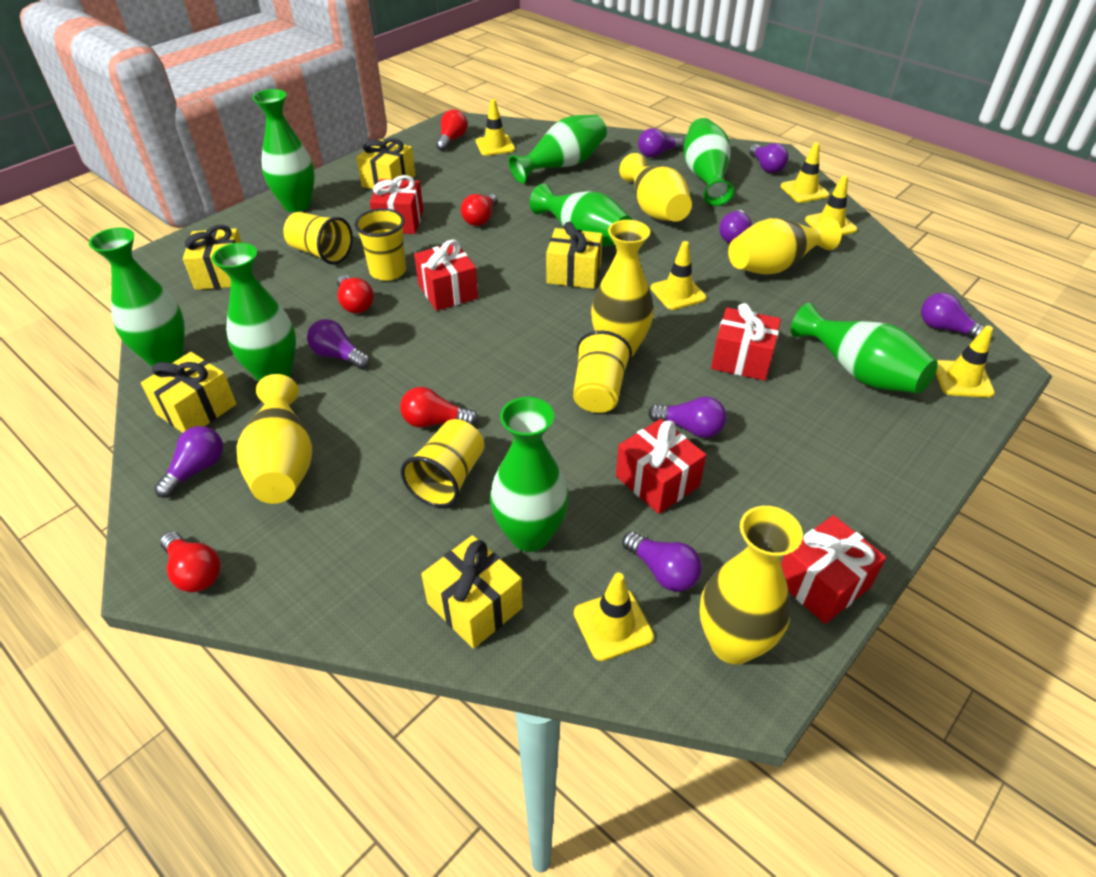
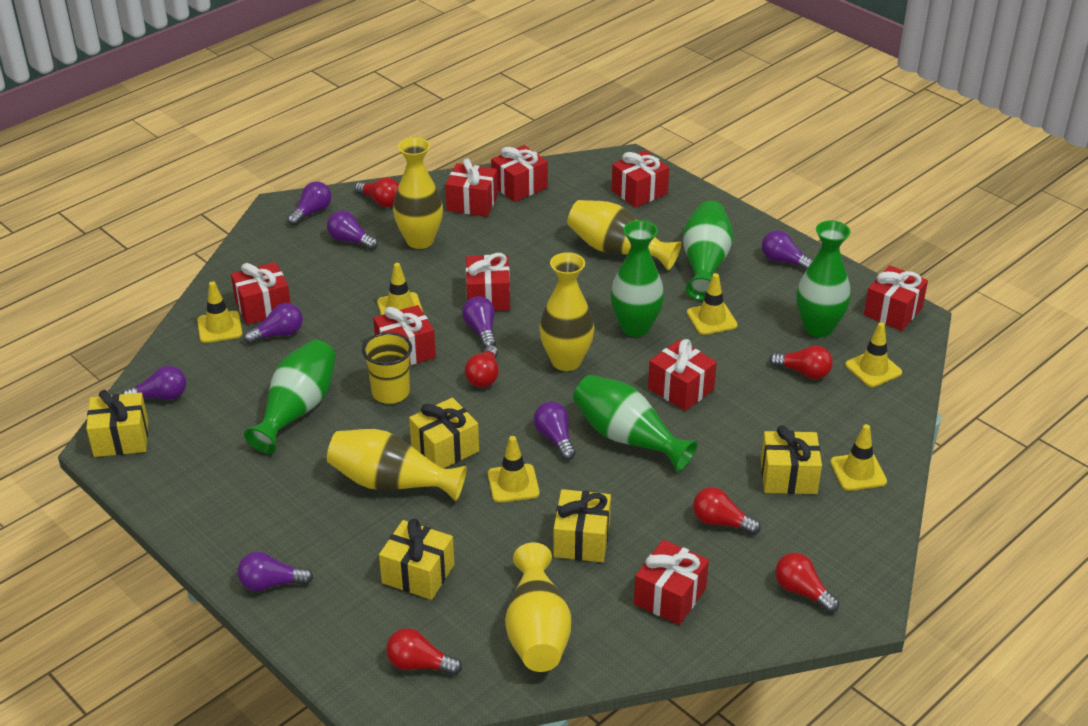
green vase: [89,227,185,367] [212,243,296,381] [252,89,315,212] [490,397,569,552] [508,114,607,183] [530,183,632,247] [683,118,734,206] [791,303,938,393] = 8 -> [244,340,336,454] [573,375,698,472] [611,220,664,337] [683,201,733,301] [797,221,851,337] = 5
red gift: [370,175,423,234] [414,239,478,311] [616,419,706,514] [711,303,781,381] [781,515,886,624] = 5 -> [231,262,291,325] [373,305,436,365] [445,158,498,217] [466,253,510,311] [491,145,548,202] [612,151,669,208] [634,540,709,625] [648,339,717,411] [864,265,928,331] = 9
red light bulb: [160,532,221,592] [337,275,374,313] [400,387,478,428] [436,110,467,151] [461,193,498,226] = 5 -> [355,178,399,207] [386,628,462,675] [465,345,499,388] [693,487,761,535] [769,345,833,379] [775,553,839,613] = 6
yellow cup: [283,212,353,264] [355,208,406,281] [401,419,484,508] [573,331,632,413] = 4 -> [362,332,412,404] = 1

